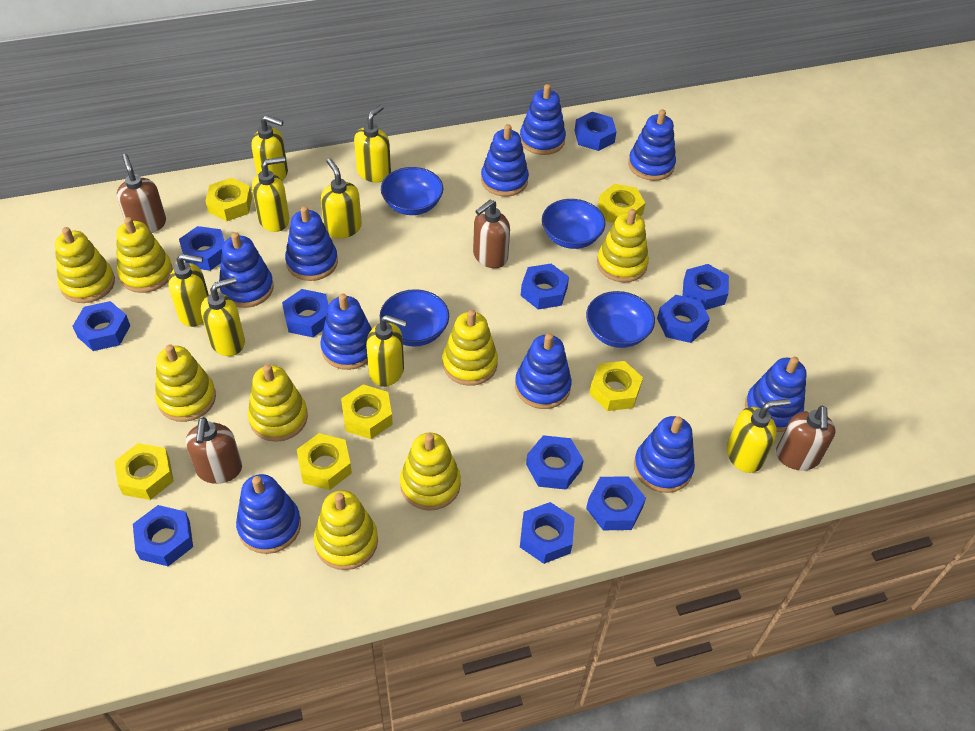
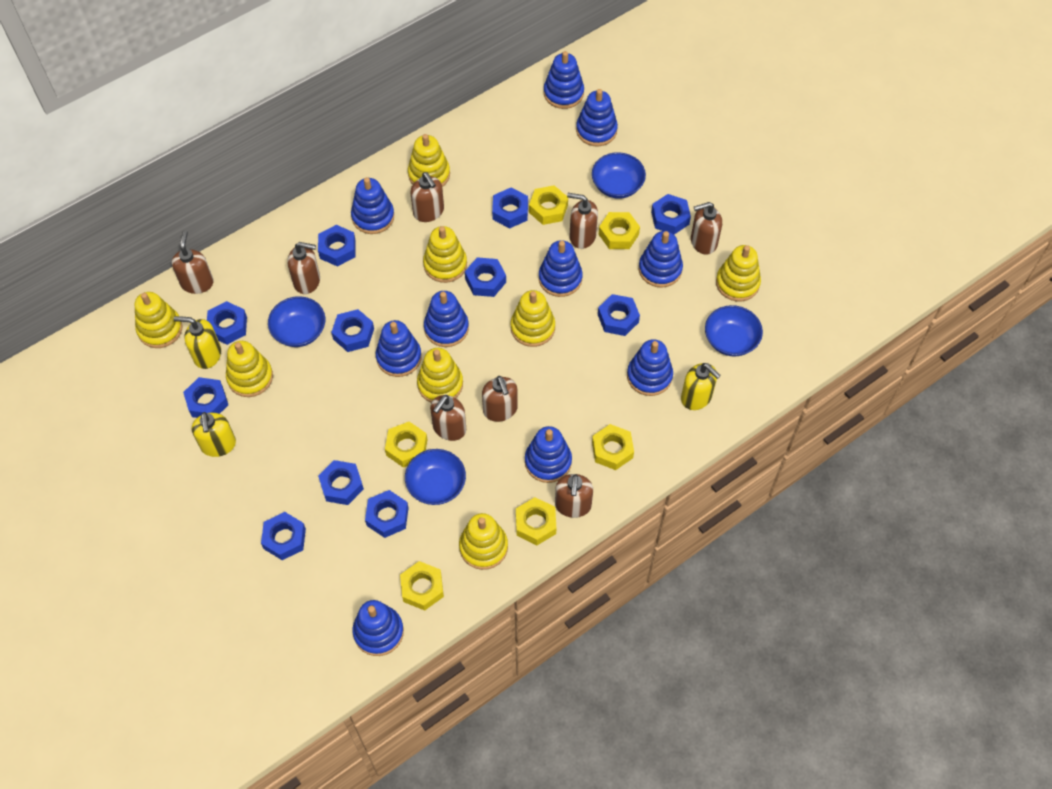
brown soap dispenser: [117,154,166,233] [186,417,242,484] [473,199,510,268] [776,406,836,471] = 4 -> [172,231,214,294] [287,242,320,294] [410,172,444,222] [430,395,466,441] [482,376,518,422] [555,474,593,518] [567,193,598,249] [691,202,722,255] = 8
yellow soap dispenser: [168,254,209,327] [201,277,245,356] [251,115,288,181] [252,157,290,232] [321,158,362,239] [354,105,391,183] [366,315,407,387] [727,399,790,473] = 8 -> [174,316,221,369] [192,412,236,457] [681,363,721,410] = 3

